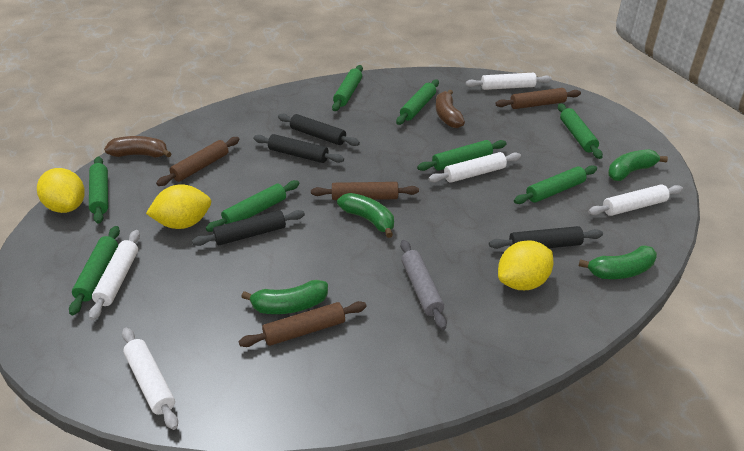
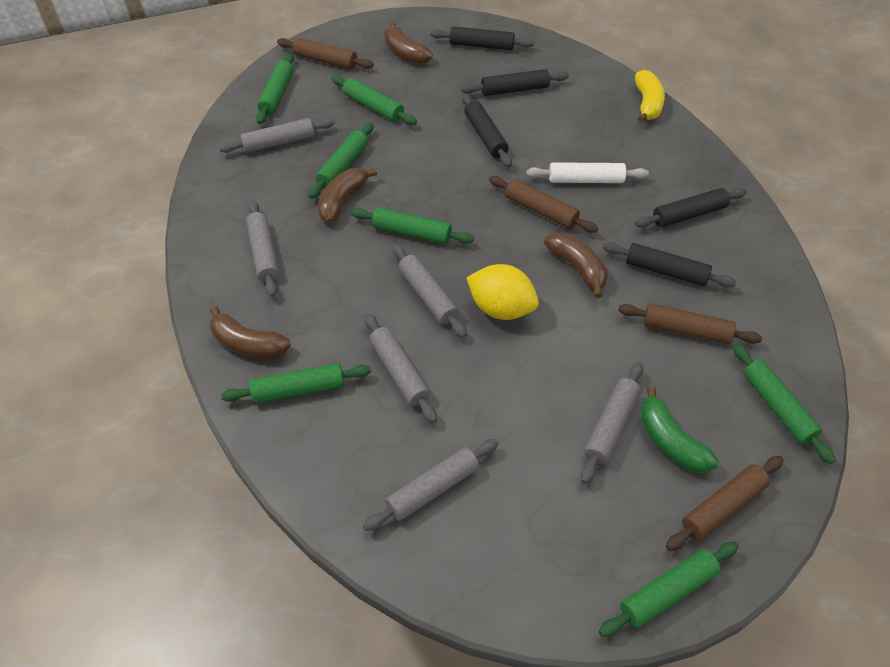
black rolling pin: [192,210,305,246] [254,134,344,163] [278,114,360,146] [489,226,603,249] = 4 -> [430,26,534,50] [461,69,569,96] [462,93,512,167] [603,242,736,287] [635,188,747,228] = 5
brown banana: [104,136,172,158] [436,90,465,128] = 2 -> [210,306,291,359] [318,168,377,223] [384,22,433,64] [544,232,608,298] = 4
green banana: [241,280,328,314] [337,193,394,238] [579,245,657,279] [608,149,668,181] = 4 -> [640,386,719,473] = 1
green rolling pin: [69,226,120,315] [89,156,108,224] [206,180,300,232] [332,65,363,111] [396,80,439,125] [417,140,507,171] [514,165,597,204] [558,103,603,159] = 8 -> [221,363,371,403] [256,53,294,124] [308,122,373,199] [331,75,417,125] [351,207,474,244] [599,542,739,637] [733,344,835,464] = 7
grey rolling pin: [400,240,447,330] = 1 -> [219,118,334,153] [246,201,279,297] [363,439,499,531] [364,313,437,423] [392,244,467,338] [581,362,643,484] = 6
white rolling pin: [89,230,140,320] [122,328,178,430] [428,152,521,183] [465,73,552,90] [588,184,683,216] = 5 -> [526,162,649,183] = 1
yellow banana: none = 0 -> [635,70,665,123] = 1
yellow lemon: [37,168,85,213] [146,184,211,229] [498,241,553,290] = 3 -> [466,264,539,320] = 1

